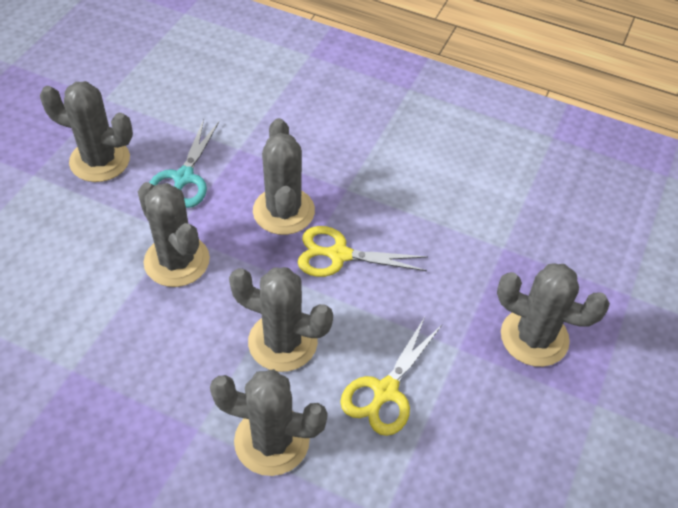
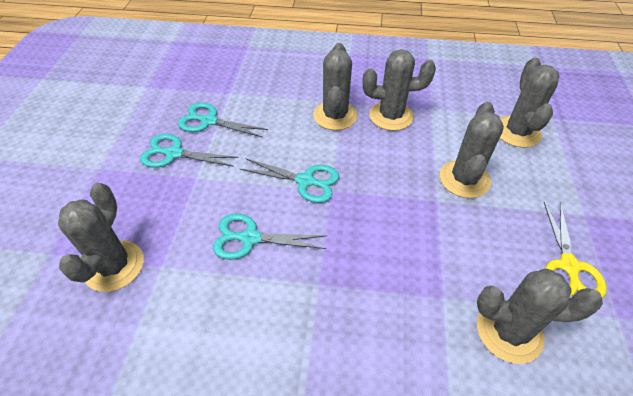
turquoise scissors: [149,119,219,208] = 1 -> [140,134,239,168] [178,102,268,138] [213,214,327,260] [240,158,339,203] = 4
yellow scissors: [298,226,428,277] [340,317,442,436] = 2 -> [544,202,607,298] = 1

